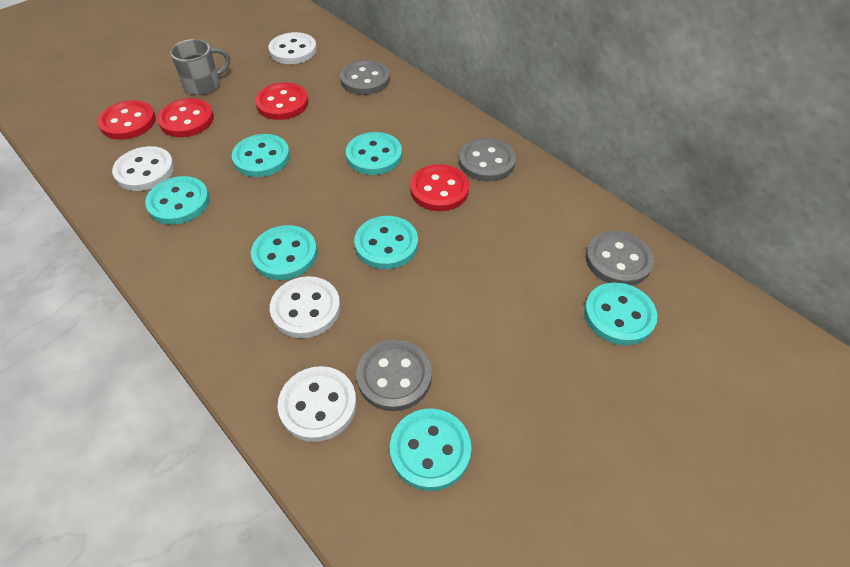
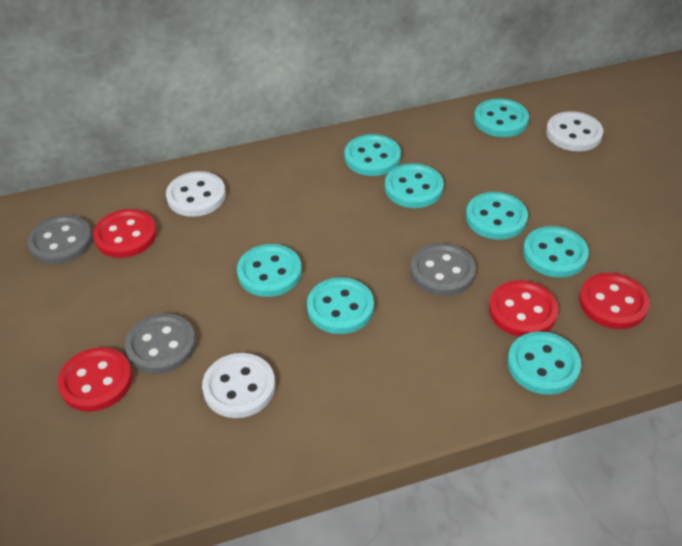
grey button: [340,60,390,95] [356,340,432,411] [459,138,516,181] [586,231,654,286] = 4 -> [28,215,92,264] [125,313,196,374] [411,243,476,296] = 3
grey mug: [170,39,230,95] = 1 -> none = 0
turquoise button: [145,176,210,225] [232,134,290,177] [251,225,317,280] [346,132,402,175] [354,216,418,269] [390,408,471,491] [584,282,658,345] = 7 -> [237,244,302,297] [307,277,374,334] [344,134,401,176] [385,163,444,208] [466,192,528,240] [474,98,529,137] [508,331,581,395] [523,226,589,278] = 8
white button: [112,146,174,191] [268,32,317,64] [270,276,340,338] [278,366,357,442] = 4 -> [166,171,226,217] [202,353,275,418] [546,111,603,151] = 3

